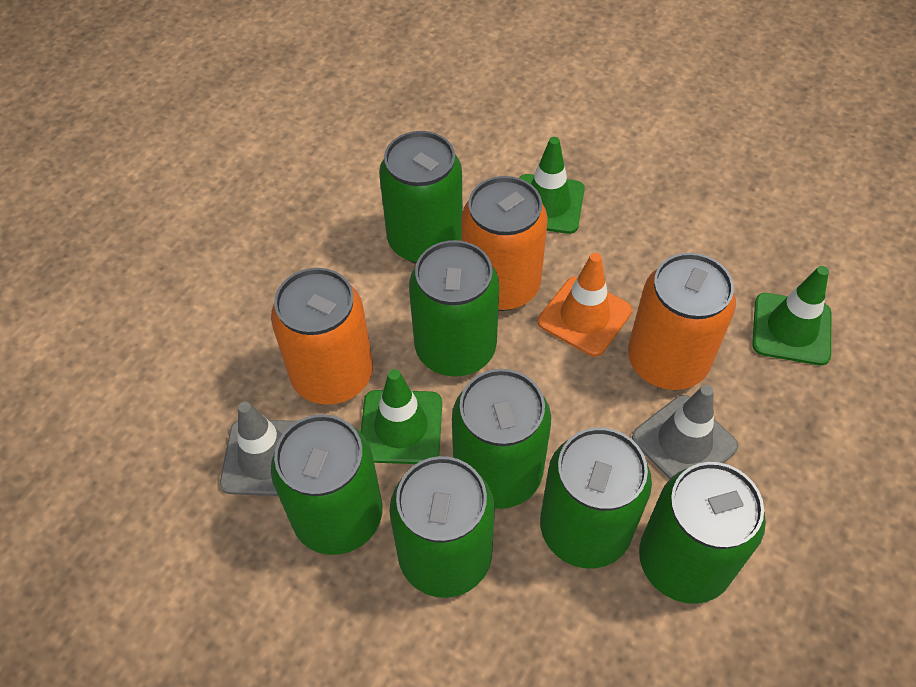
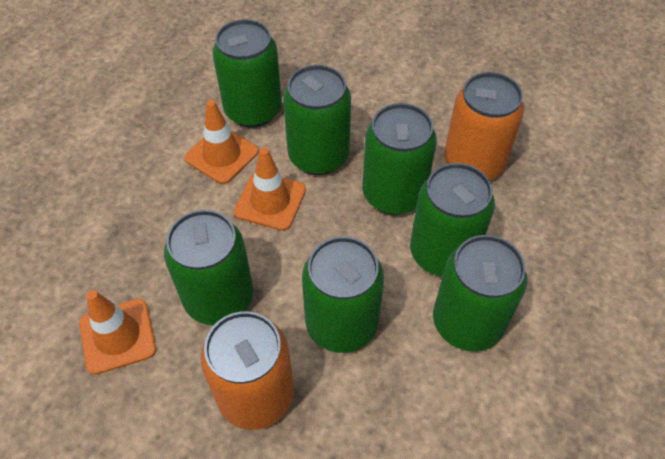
green traffic cone: [361,369,442,464] [519,137,585,234] [752,266,831,366] = 3 -> none = 0
grey traffic cone: [220,402,296,496] [632,385,738,479] = 2 -> none = 0
orange can: [271,268,373,405] [462,176,548,311] [628,253,736,390] = 3 -> [200,311,294,430] [444,72,524,180] = 2
orange traffic cone: [538,253,632,357] = 1 -> [80,290,156,375] [184,100,259,184] [234,148,306,231] = 3

